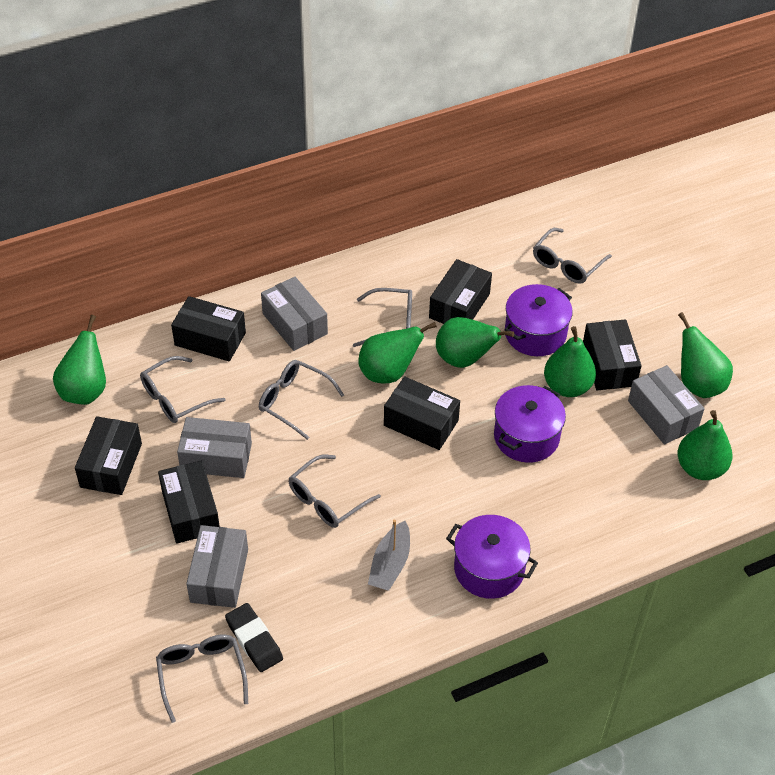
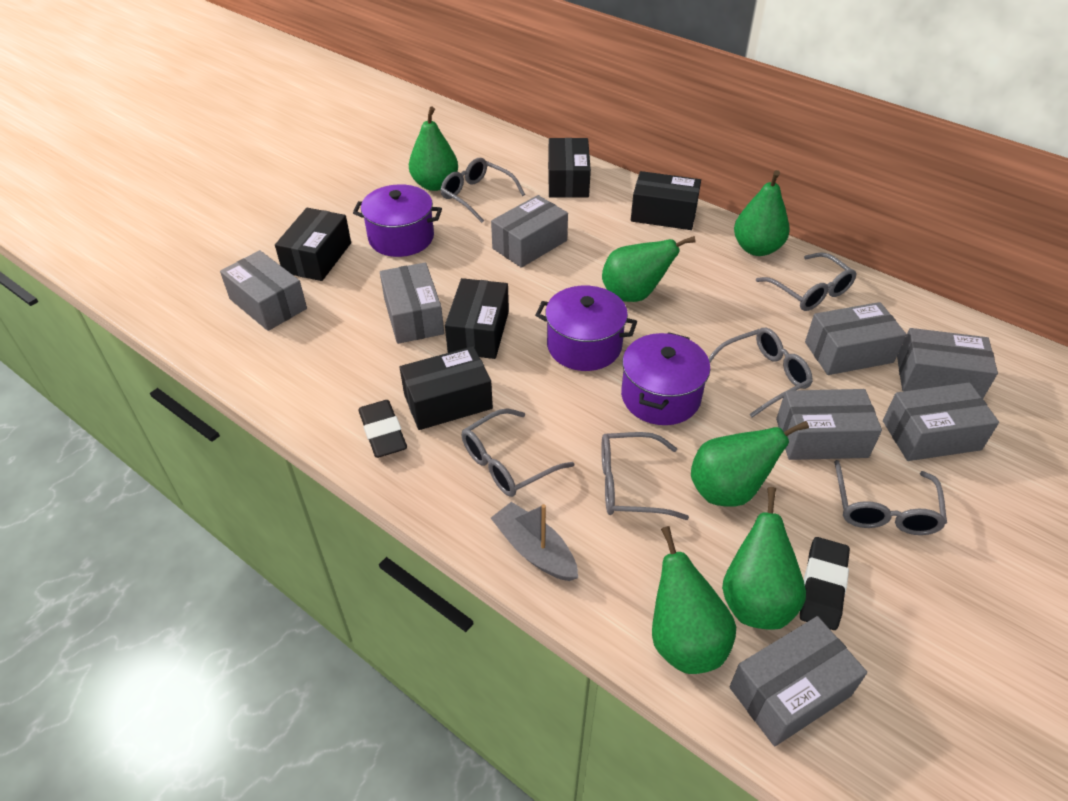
black box: [75,416,142,495] [158,460,220,544] [171,296,246,361] [384,376,460,450] [429,259,492,324] [583,319,641,390] = 6 -> [275,208,351,281] [400,346,493,430] [445,278,509,359] [548,138,591,198] [631,171,701,230] = 5
black eraser: [225,603,283,672] = 1 -> [358,400,407,458] [800,537,850,630] = 2
grey box: [177,417,252,478] [186,525,248,608] [261,277,328,351] [628,365,705,444] = 4 -> [220,250,307,331] [380,263,444,344] [491,195,568,268] [730,616,867,746] [776,389,882,460] [805,302,907,375] [883,382,999,461] [897,328,998,398] = 8

